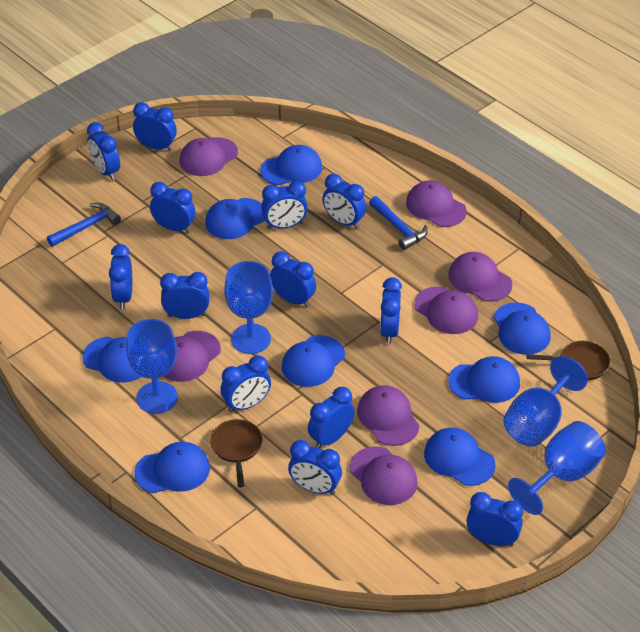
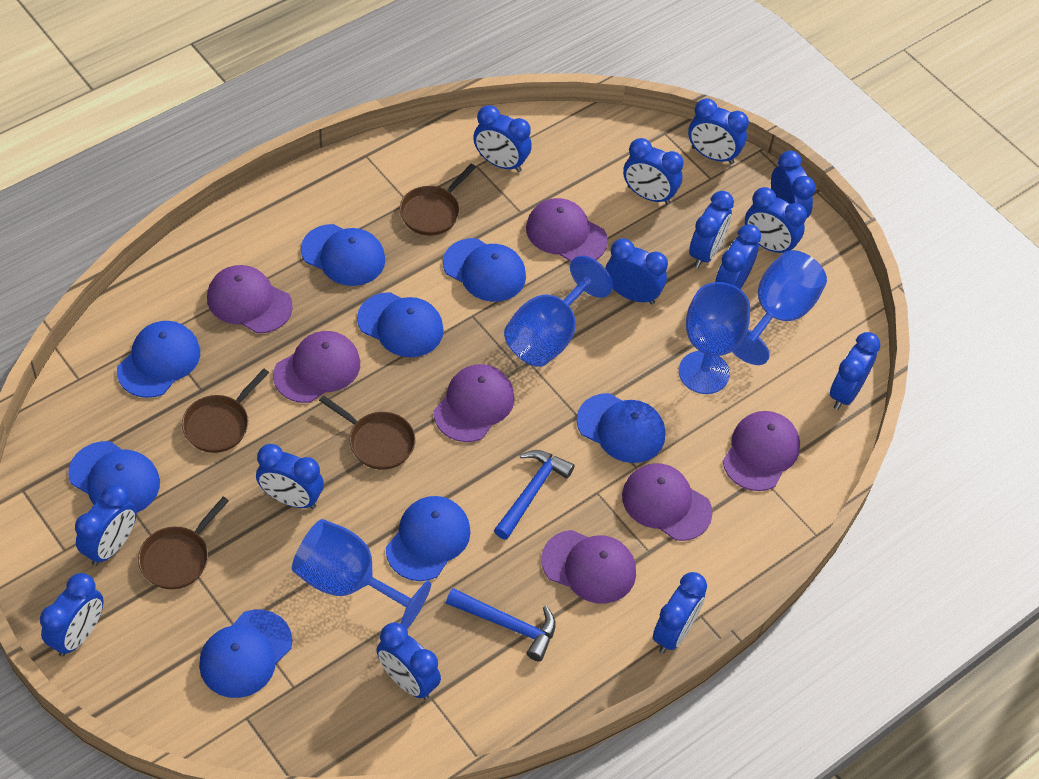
blue clock: [87,122,120,181] [109,244,132,309] [133,102,177,151] [150,182,195,233] [160,272,209,319] [221,355,271,412] [261,181,308,229] [270,251,316,307] [288,440,342,495] [308,387,355,449] [322,174,366,229] [380,277,402,344] [467,492,523,547] = 13 -> [40,573,104,657] [75,484,137,566] [256,444,324,509] [377,622,441,700] [473,105,532,172] [605,238,668,305] [623,138,684,205] [653,572,707,653] [688,98,749,164] [689,191,734,268] [715,224,761,289] [745,187,807,253] [771,151,816,219] [830,332,881,410] = 14
brown pan: [210,419,262,488] [526,341,610,380] = 2 -> [138,497,229,589] [182,369,269,453] [319,395,416,470] [399,164,476,235] = 4

